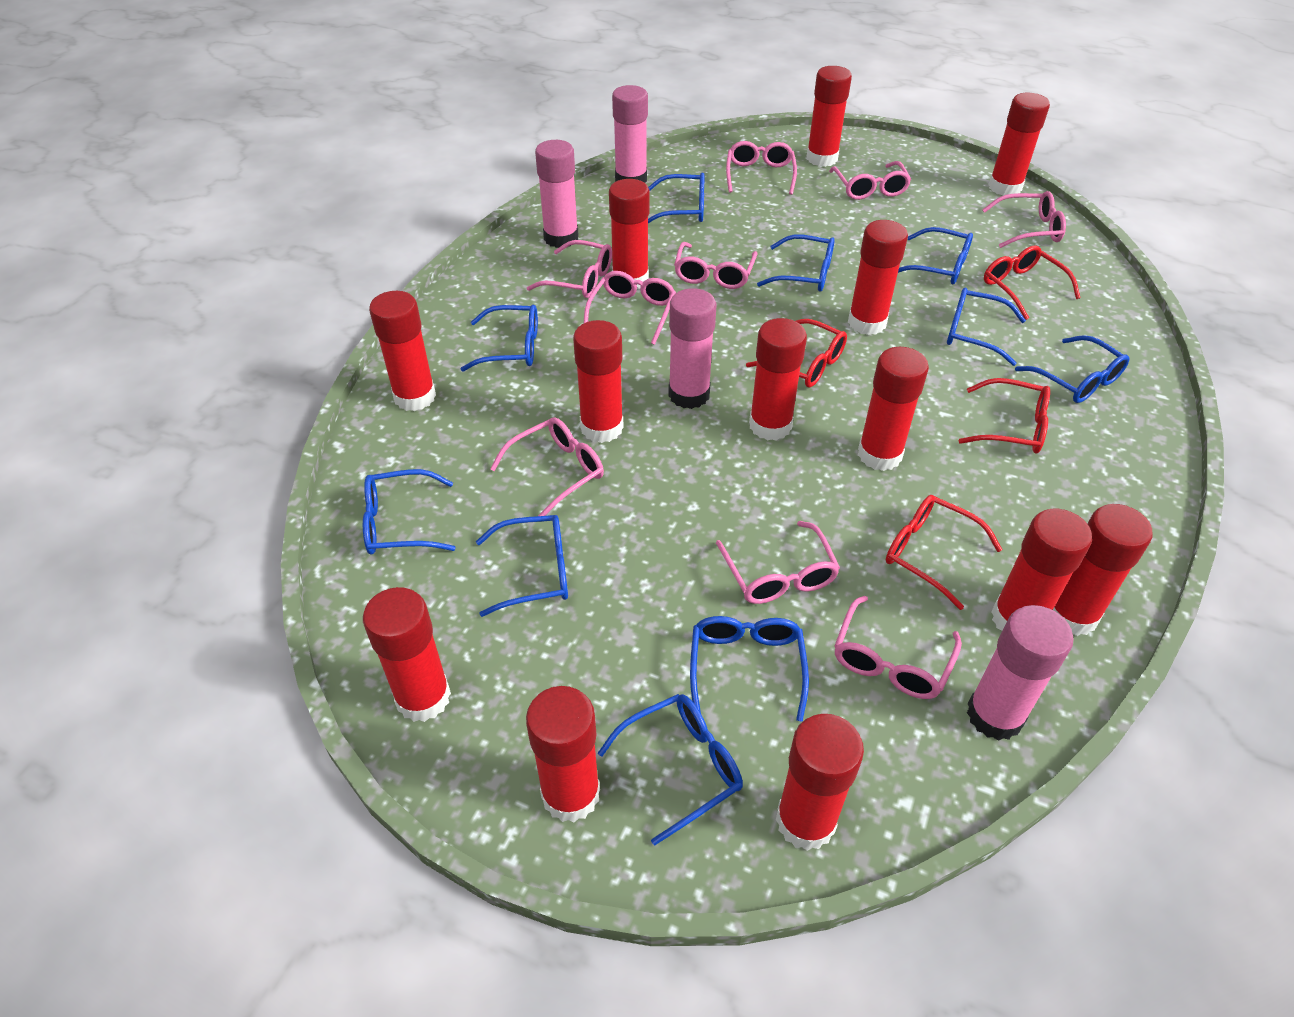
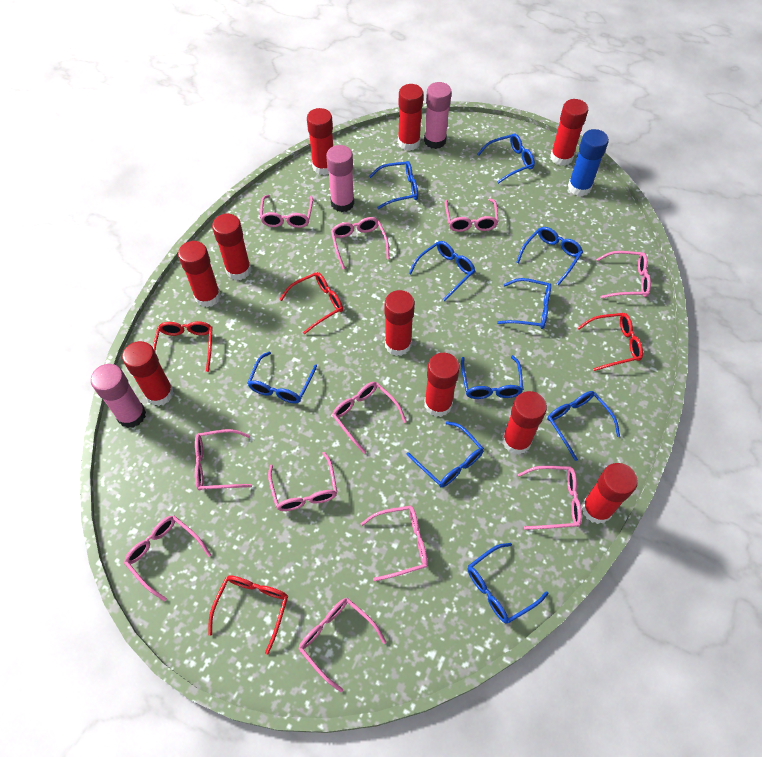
blue glue stick: none = 0 -> [568,129,609,196] = 1
pink glasses: [490,417,604,516] [527,240,612,298] [584,271,676,345] [674,242,758,289] [716,521,840,604] [726,141,797,195] [829,161,911,200] [834,596,962,699] [982,191,1066,248] = 9 -> [124,516,211,601] [195,429,252,491] [260,195,313,228] [268,452,337,511] [298,598,386,692] [331,217,390,269] [332,382,407,454] [360,505,428,581] [445,198,499,232] [518,466,582,530] [596,251,651,298] = 11
pink glue stick: [535,140,579,248] [612,85,648,183] [668,288,716,409] [967,605,1074,741] = 4 -> [91,364,146,428] [326,145,354,212] [424,82,452,149] = 3
red glue stick: [363,587,451,722] [369,291,436,411] [526,686,600,822] [573,320,624,443] [609,179,650,289] [749,318,807,441] [776,714,864,851] [807,66,852,167] [848,220,908,335] [858,347,929,471] [988,93,1050,196] [991,509,1092,631] [1053,504,1152,636] = 13 -> [122,341,174,406] [178,241,221,307] [212,214,251,280] [307,108,333,175] [385,290,415,356] [398,84,423,151] [424,353,460,417] [502,391,547,455] [550,99,588,166] [581,463,638,524] = 10

